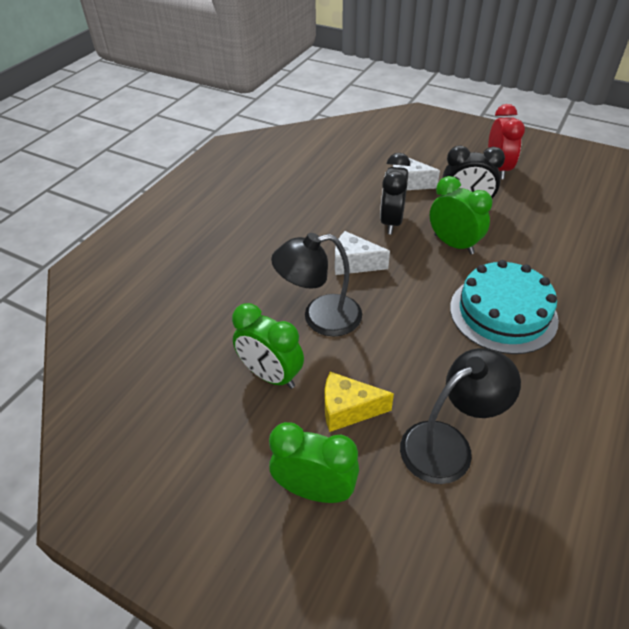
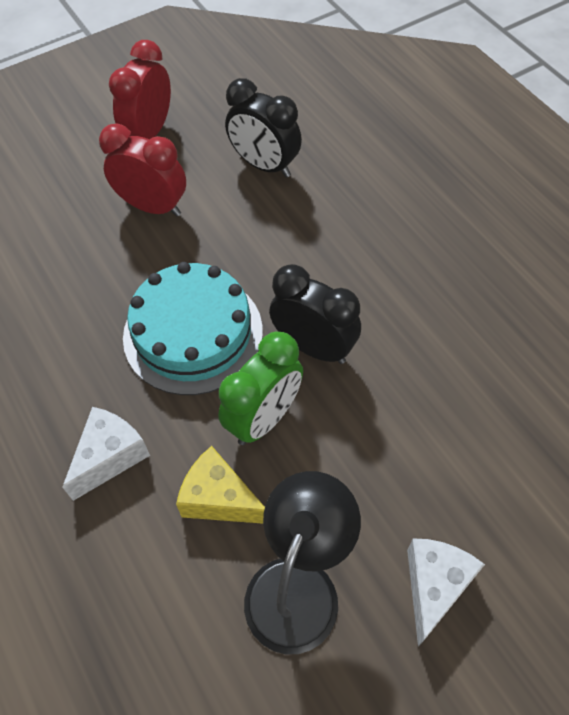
black lamp: [271,233,362,337] [400,348,521,484] = 2 -> [244,471,361,654] = 1
green clock: [232,303,304,389] [269,422,359,503] [430,176,492,254] = 3 -> [218,332,303,445] = 1
red clock: [488,104,525,179] = 1 -> [99,123,186,217] [109,40,171,139] = 2

